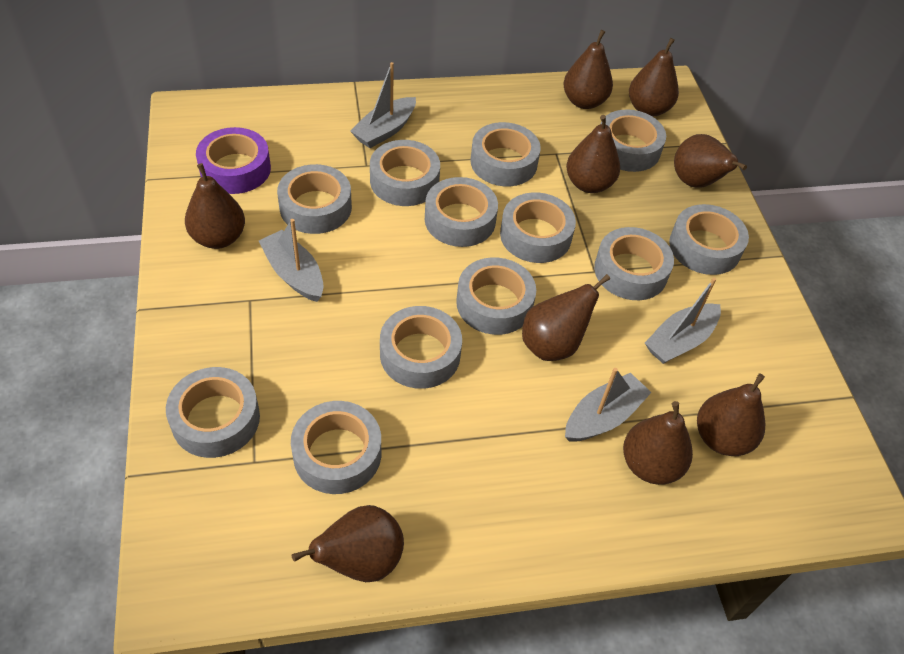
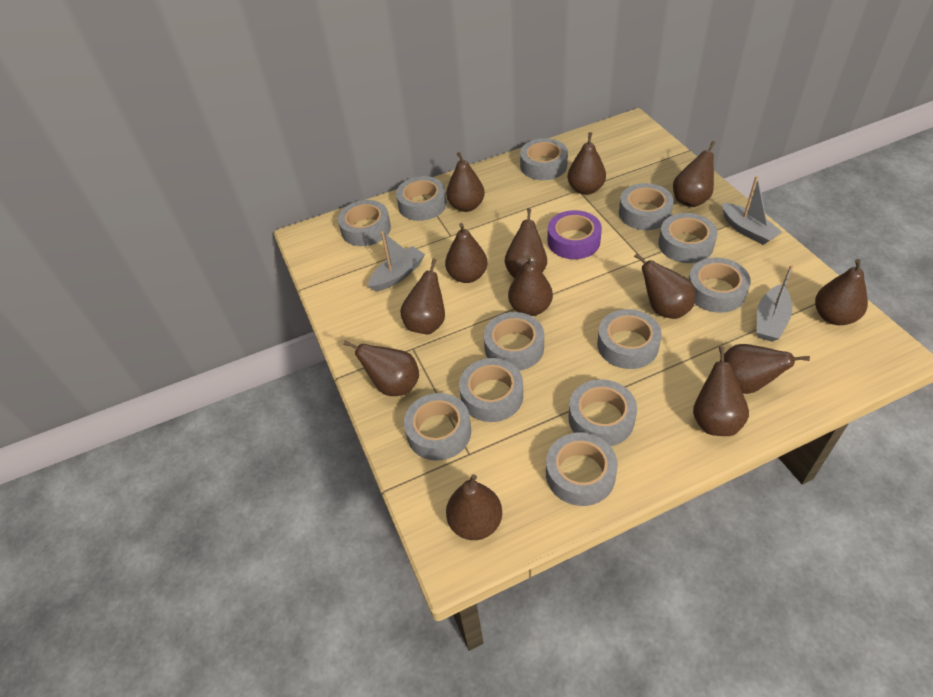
brown pear: [185,163,245,249] [292,505,404,582] [522,274,610,361] [563,30,613,109] [566,115,620,193] [623,401,693,485] [629,38,679,117] [674,134,747,188] [697,374,765,456] = 9 -> [343,341,419,396] [400,258,445,335] [445,223,487,283] [446,152,485,212] [446,474,502,540] [505,208,547,278] [508,255,553,316] [567,132,606,195] [634,253,695,319] [673,141,715,207] [693,346,749,436] [720,344,810,394] [815,259,868,325] = 13
grey boat: [259,219,324,302] [350,62,416,148] [565,368,652,442] [645,277,721,364] = 4 -> [368,231,425,292] [722,176,782,245] [756,265,793,342] = 3

